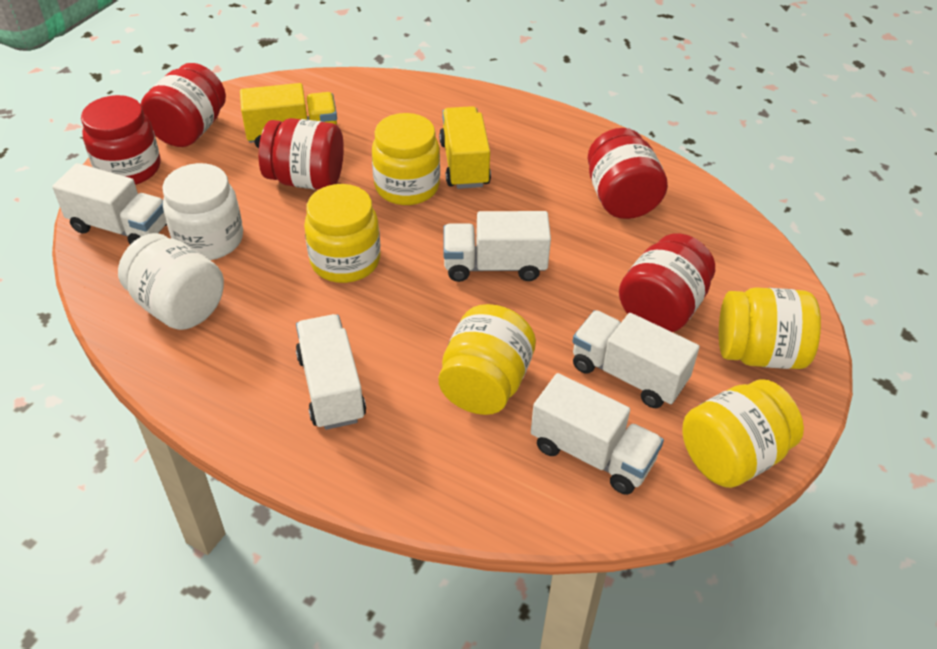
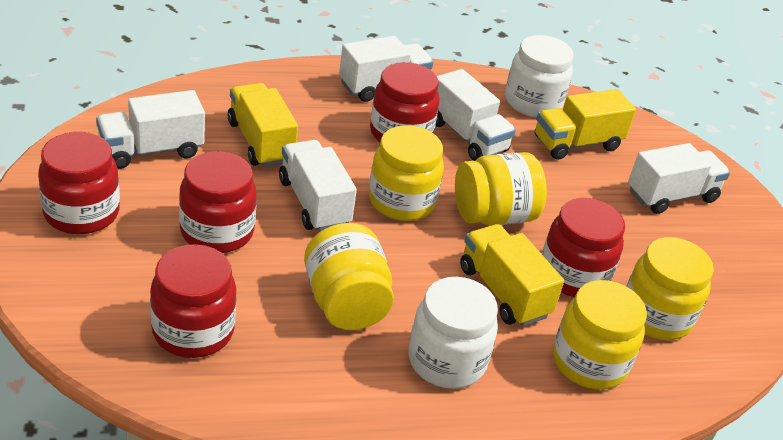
yellow truck: [240,83,337,149] [439,106,491,189] = 2 -> [228,83,298,167] [460,224,564,326] [535,89,636,160] = 3

